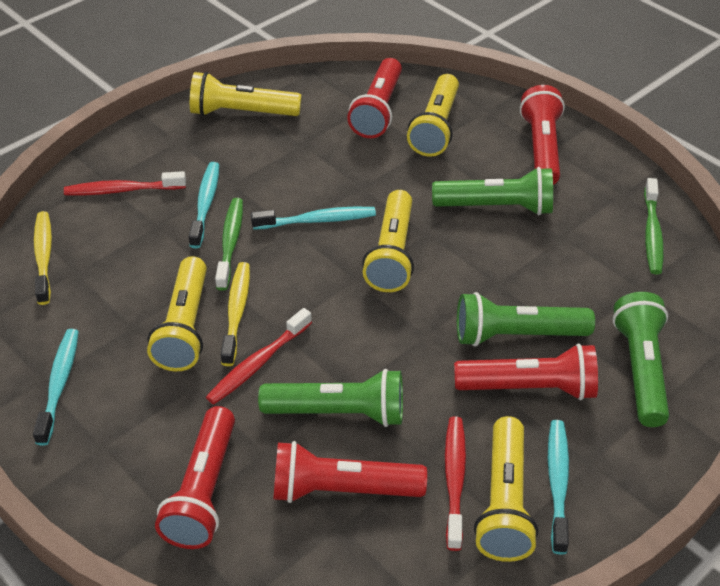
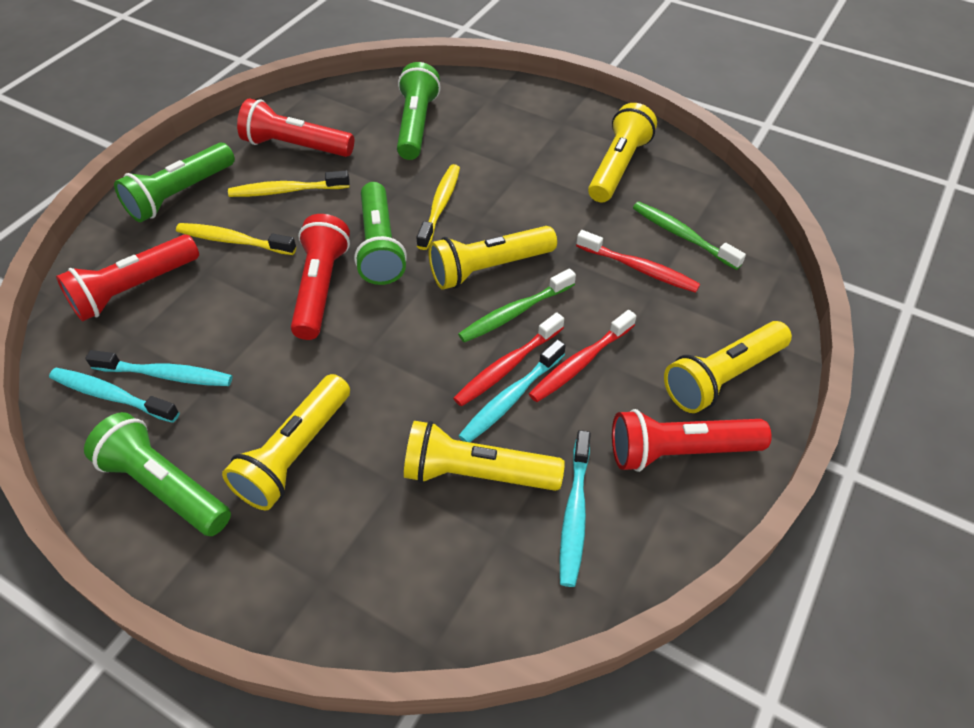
red flashlight: [155,406,235,549] [274,441,427,503] [347,58,402,138] [454,343,598,400] [520,85,565,185] = 5 -> [56,235,199,322] [237,99,354,157] [291,214,350,340] [612,409,772,472] = 4
yellow toothbrush: [34,211,52,305] [221,262,250,366] = 2 -> [176,223,296,255] [228,171,350,197] [416,164,460,250] = 3

